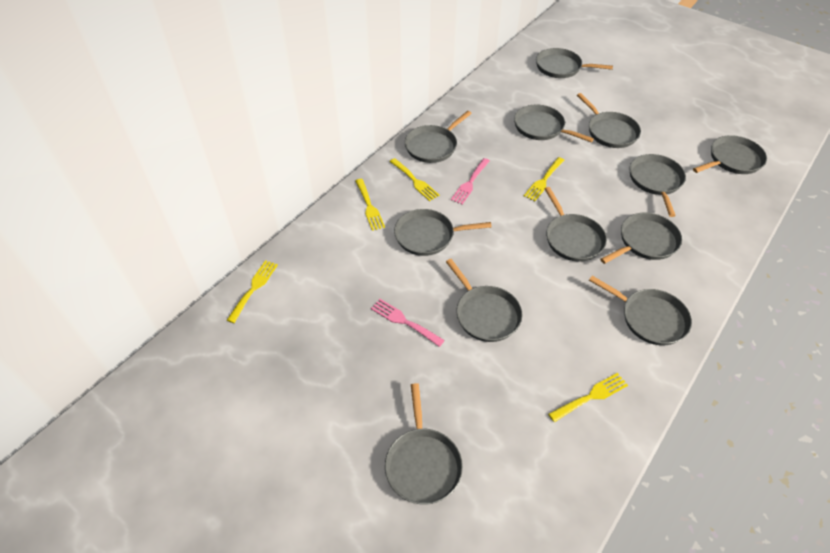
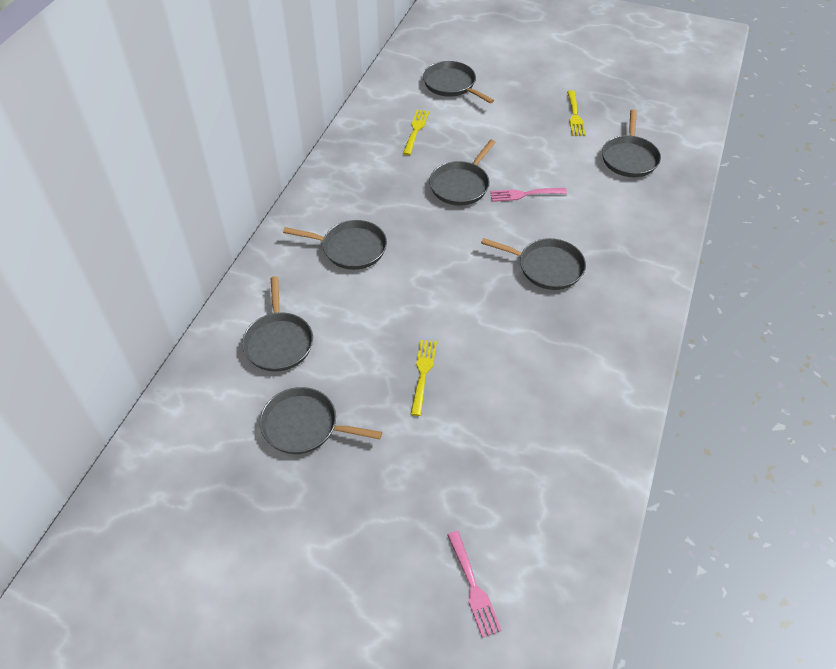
grey pan: [385,383,463,505] [394,209,492,256] [405,111,472,163] [446,259,522,342] [514,105,594,142] [536,48,613,78] [545,187,607,262] [577,93,641,148] [589,276,692,345] [600,213,682,264] [629,154,686,217] [693,135,767,174] = 12 -> [242,276,313,372] [260,387,382,454] [283,220,387,270] [423,61,494,104] [429,140,496,206] [481,238,586,290] [602,110,661,177] = 7
yellow fork: [227,260,278,323] [355,179,385,231] [390,158,440,201] [524,157,565,201] [548,373,628,422] = 5 -> [403,110,429,155] [411,340,437,416] [567,91,585,136] = 3

